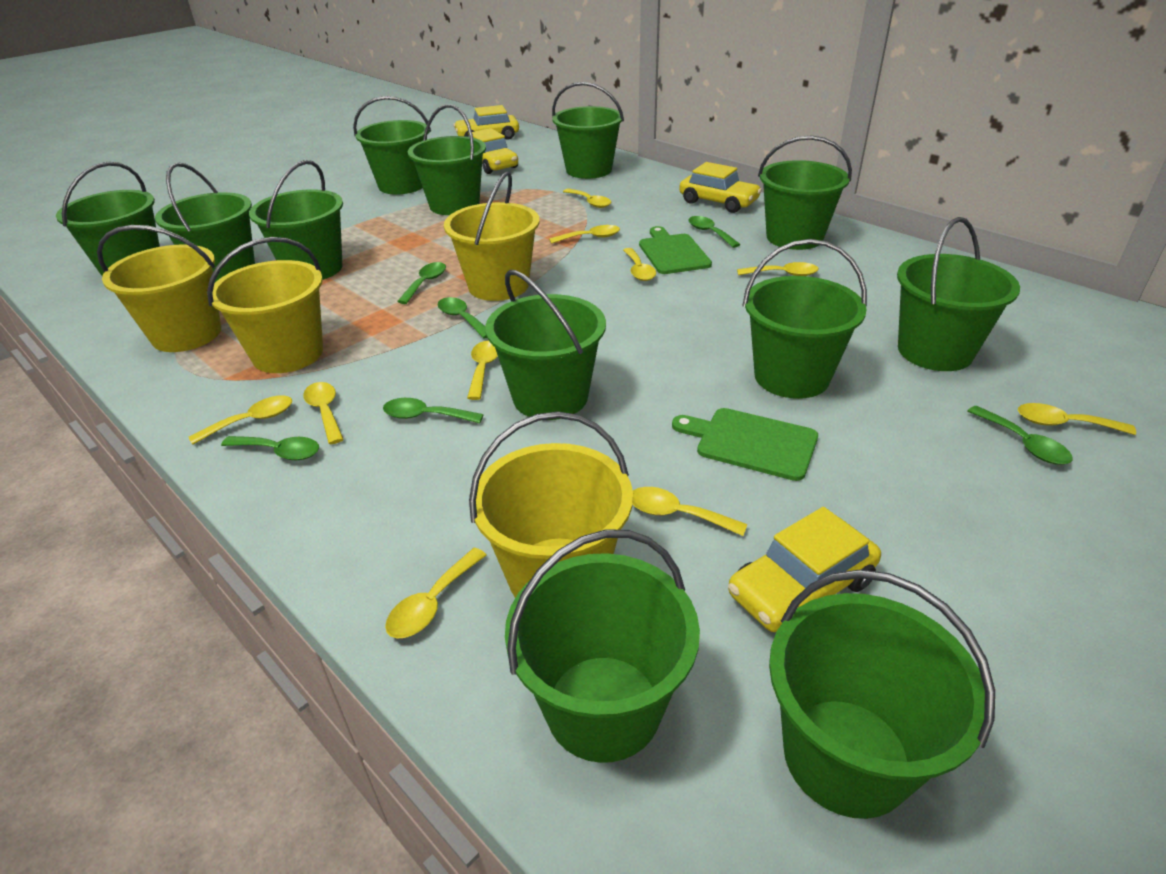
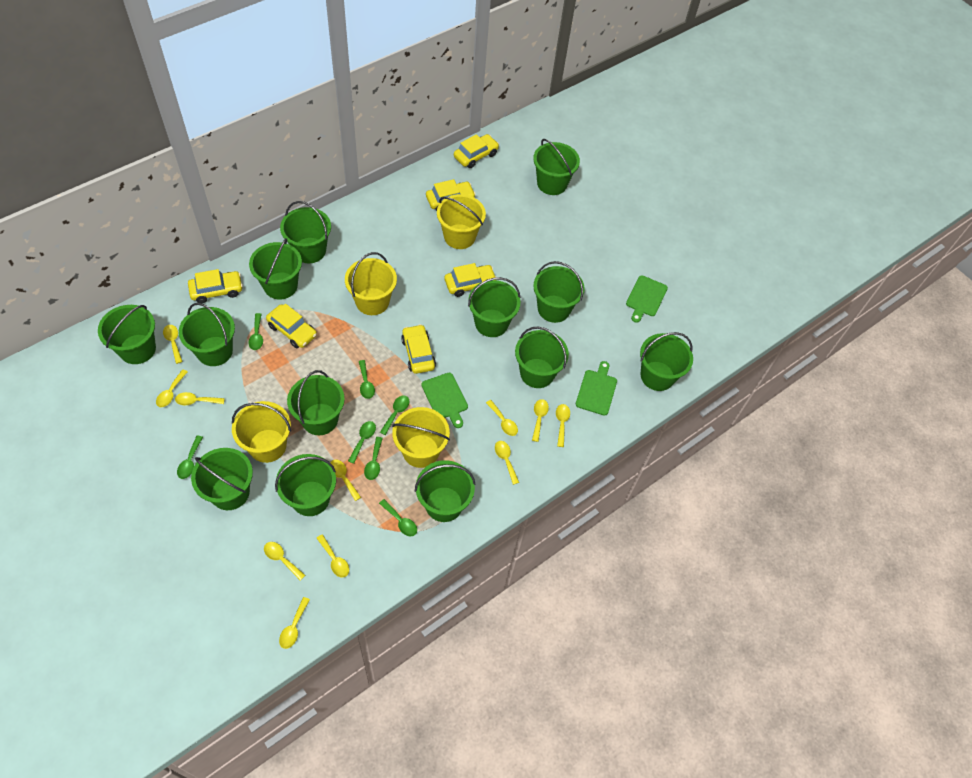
green bucket: [56,162,160,276] [155,162,255,282] [249,160,343,280] [353,96,431,195] [408,104,486,215] [485,270,606,420] [505,529,700,763] [552,82,624,179] [742,239,867,399] [758,136,852,250] [769,569,995,819] [897,217,1020,371] = 12 -> [98,305,156,364] [179,303,235,366] [191,448,253,510] [249,238,302,299] [275,454,336,516] [280,201,331,263] [287,370,345,435] [415,460,476,522] [468,277,520,337] [515,327,569,388] [533,139,580,195] [533,261,585,323] [640,332,693,391] = 13
green cutting board: [639,226,712,274] [672,408,818,481] = 2 -> [421,373,468,428] [576,361,617,416] [626,275,668,323] = 3
green spoon: [221,436,319,460] [383,398,484,423] [397,262,446,304] [438,297,487,338] [689,216,741,248] [967,406,1073,465] = 6 -> [177,436,203,479] [249,313,263,350] [348,421,376,464] [359,360,375,399] [364,437,383,480] [379,499,417,537] [380,395,409,435] = 7
yellow car: [453,105,519,140] [468,128,518,174] [679,162,762,213] [728,507,881,632] = 4 -> [188,269,243,303] [266,304,317,348] [401,324,436,374] [426,179,476,211] [444,263,497,297] [454,134,499,168] = 6
yellow spoon: [189,395,292,445] [303,382,344,444] [385,548,487,638] [467,341,498,400] [549,225,620,244] [563,189,611,208] [623,248,656,281] [633,487,747,536] [737,262,819,276] [1018,403,1136,435] = 10 -> [156,369,188,407] [163,325,183,364] [175,392,225,406] [264,542,305,580] [279,597,310,649] [317,534,349,577] [330,460,361,501] [486,400,518,436] [495,441,519,485] [532,399,549,442] [556,404,570,447] = 11

